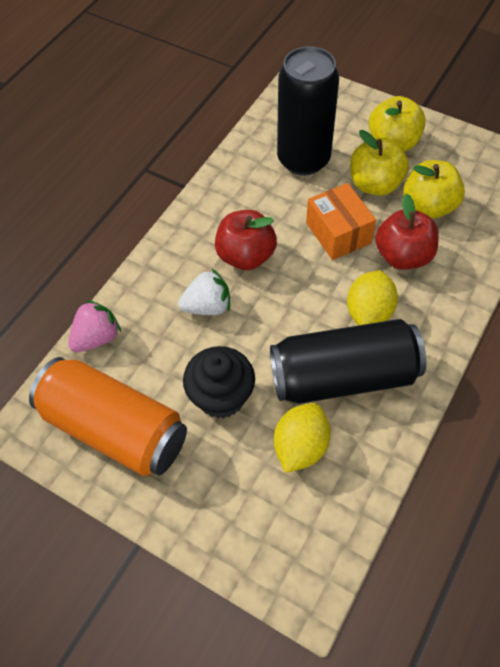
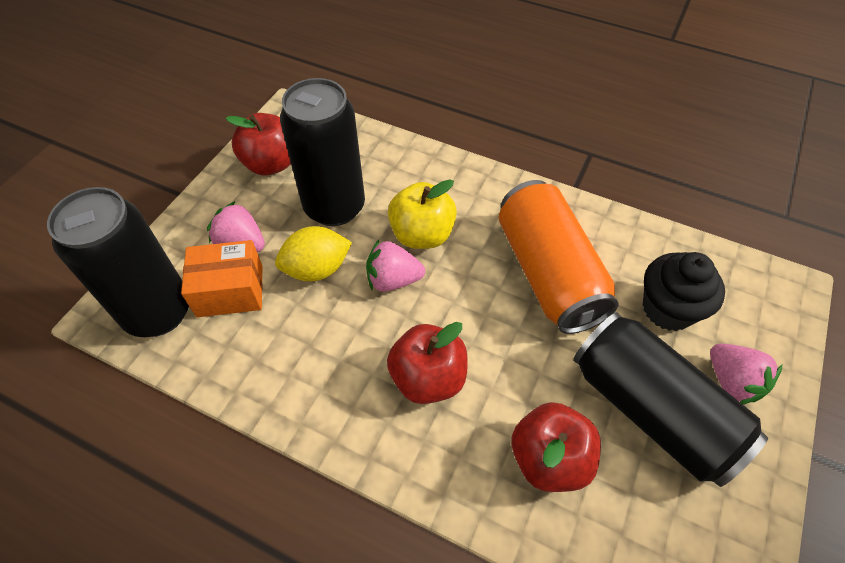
black can: [270,319,426,404] [277,46,339,175] = 2 -> [47,187,189,337] [280,78,365,226] [573,312,768,487] = 3
pink strawberry: [68,300,121,352] = 1 -> [207,201,265,252] [366,240,425,292] [710,344,782,404] = 3
red apple: [215,210,277,270] [375,194,439,270] = 2 -> [225,113,291,175] [387,322,468,404] [512,402,601,492] = 3
white strawberry: [178,269,230,315] = 1 -> none = 0
yellow apple: [350,130,409,196] [369,96,426,151] [403,160,465,219] = 3 -> [388,179,457,249] = 1
yellow lemon: [274,403,331,473] [347,270,398,325] = 2 -> [275,226,352,281] = 1

